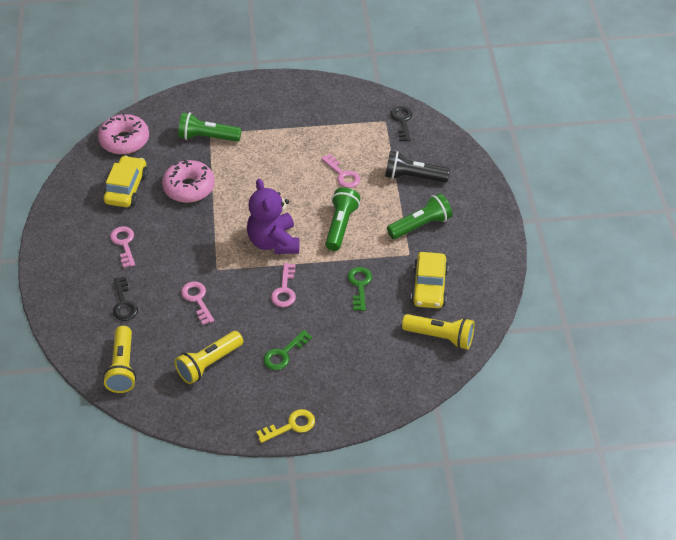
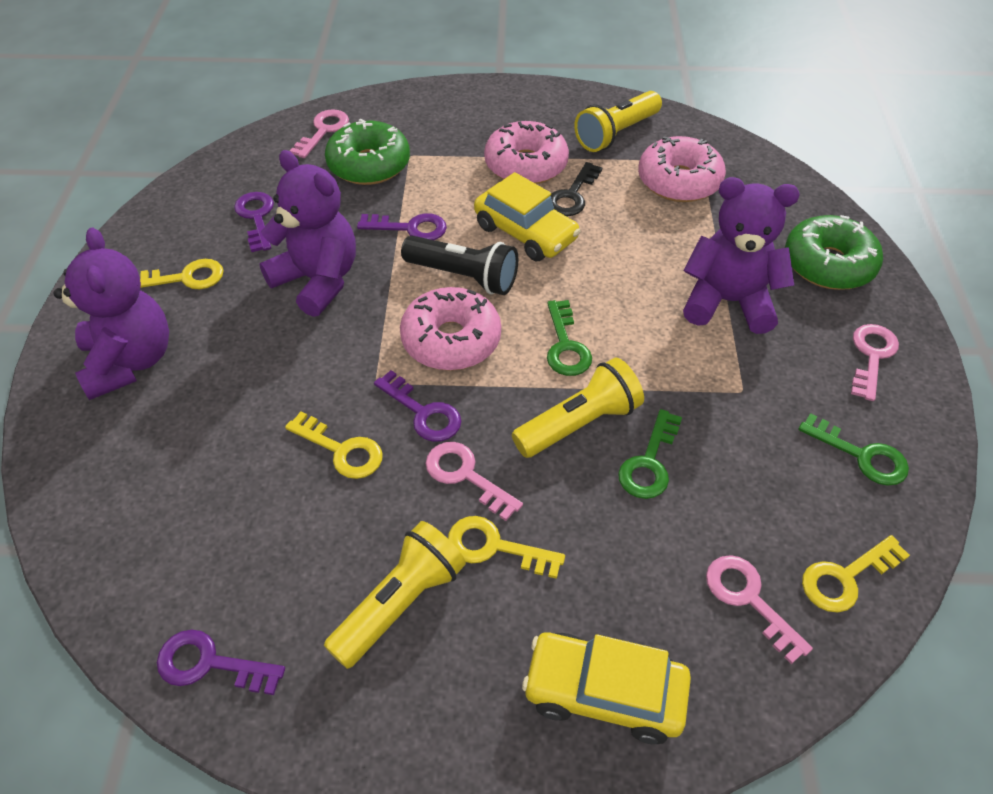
black key: [113,276,138,321] [390,106,412,141] = 2 -> [551,162,602,216] = 1
green donut: none = 0 -> [325,119,410,185] [785,215,883,290] = 2
green flashlight: [178,112,242,142] [325,187,360,251] [387,193,452,239] = 3 -> none = 0
green key: [263,330,312,370] [348,267,372,311] = 2 -> [547,300,592,376] [618,409,682,499] [798,413,909,486] = 3
pink donut: [98,113,149,154] [162,159,215,203] = 2 -> [400,287,501,371] [484,121,569,184] [638,136,726,202] = 3
purple key: none = 0 -> [157,630,285,695] [234,192,274,252] [357,213,447,240] [374,370,461,442] = 4
purple teddy bear: [247,179,299,254] = 1 -> [53,227,169,400] [259,150,356,317] [683,177,800,334] = 3
yellow key: [256,409,315,443] = 1 -> [140,259,224,290] [285,411,383,479] [448,516,565,579] [802,535,910,612] = 4

